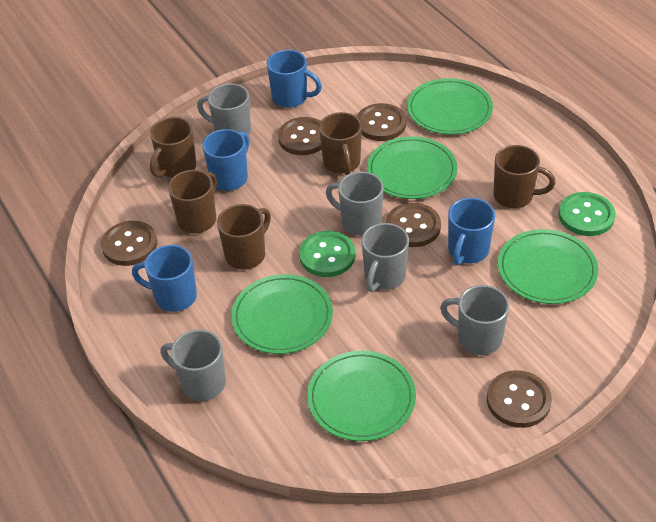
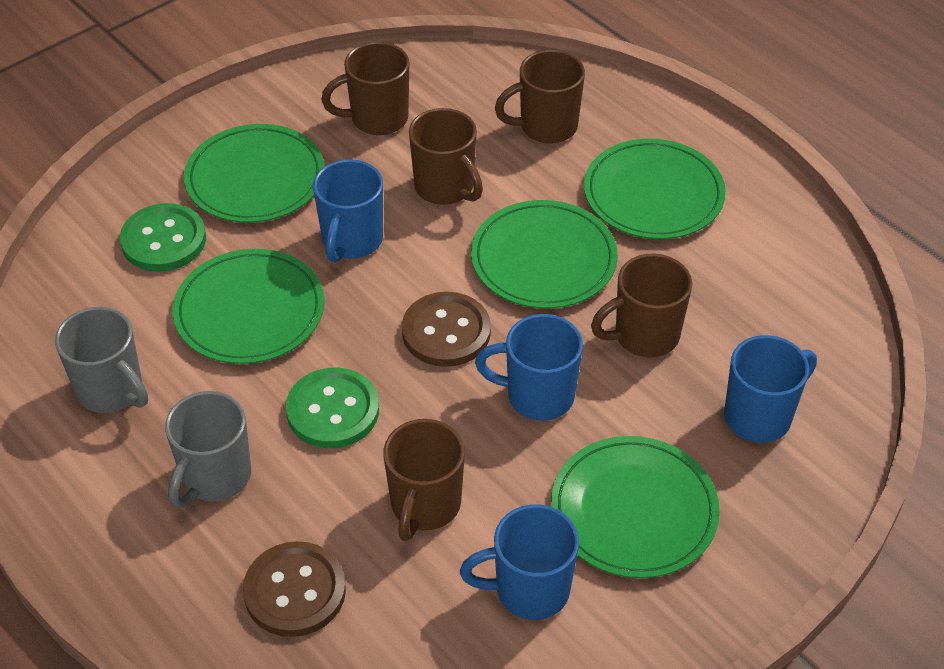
brown button: [101,221,157,266] [278,117,322,155] [357,103,406,141] [386,203,441,247] [487,370,552,428] = 5 -> [243,541,346,637] [402,292,491,367] = 2
grey mug: [161,329,226,401] [197,83,251,136] [326,172,384,236] [361,223,409,292] [440,285,509,355] = 5 -> [55,307,148,413] [165,391,251,508] = 2

